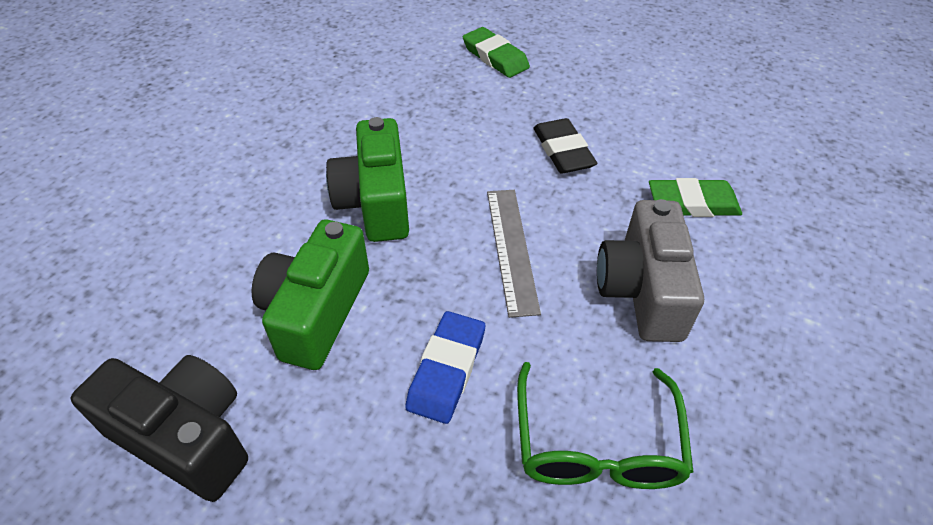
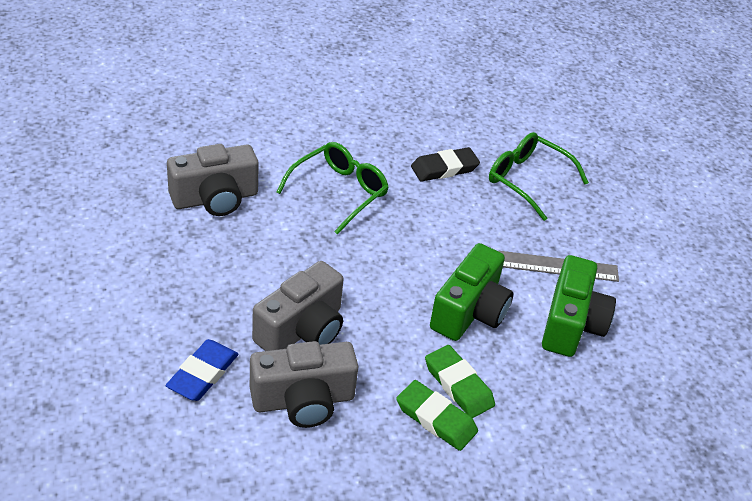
black camera: [71,355,248,502] = 1 -> none = 0
green glasses: [517,362,693,489] = 1 -> [276,142,389,235] [489,132,589,221] = 2
grey camera: [597,199,704,342] = 1 -> [167,144,259,216] [250,341,358,428] [252,261,344,351] = 3

